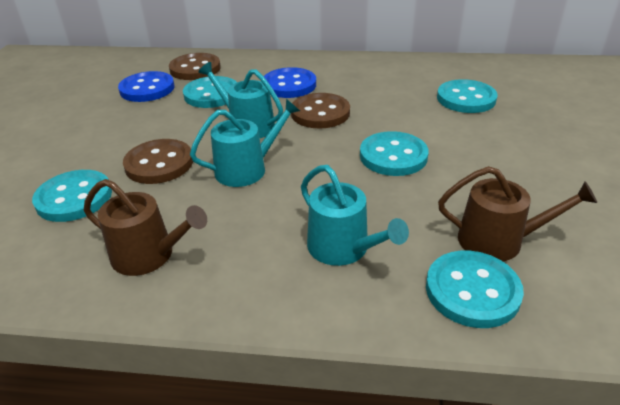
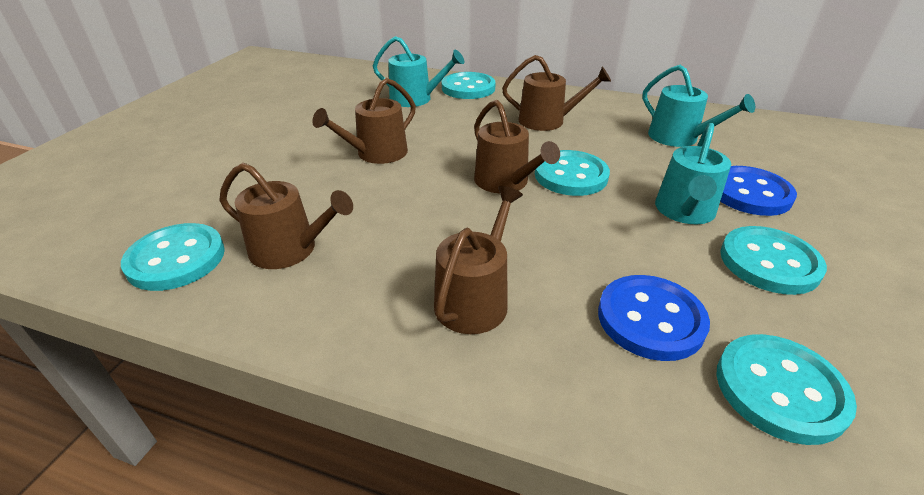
brown button: [123,139,193,184] [169,53,221,80] [291,93,350,128] = 3 -> none = 0
brown watering can: [84,179,207,276] [438,166,597,261] = 2 -> [219,163,353,269] [312,78,416,164] [434,186,523,334] [474,100,560,193] [502,55,611,131] = 5

